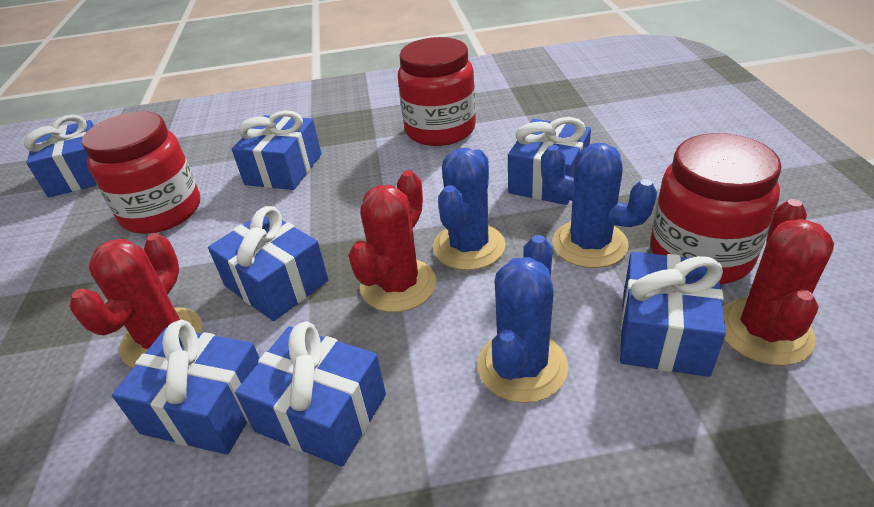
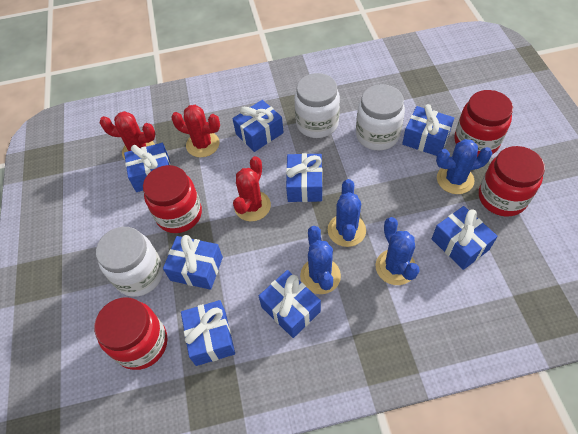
blue cactus: [433,148,505,270] [477,235,568,403] [541,143,657,268] = 3 -> [300,226,341,294] [328,179,366,247] [376,217,420,285] [436,139,492,194] = 4
blue gift: [24,115,97,198] [112,320,260,455] [208,206,329,321] [232,110,321,190] [235,321,386,467] [508,117,591,205] [620,252,726,377] = 7 -> [124,143,171,192] [163,235,223,290] [181,300,235,366] [232,100,284,152] [259,270,321,338] [286,153,322,202] [402,104,454,156] [432,206,498,270] = 8
red jar: [82,111,200,234] [398,37,476,146] [651,133,782,284] = 3 -> [94,298,168,370] [143,165,202,233] [454,90,513,156] [479,146,545,217] = 4
white jar: none = 0 -> [96,227,163,297] [294,73,340,138] [356,84,405,151] = 3

